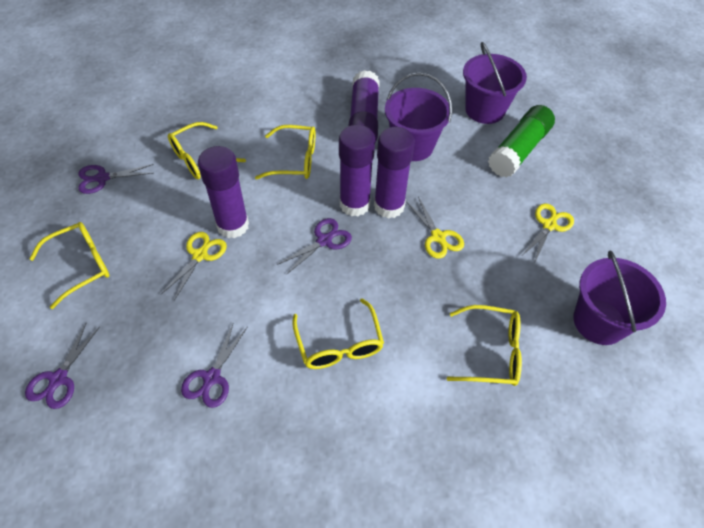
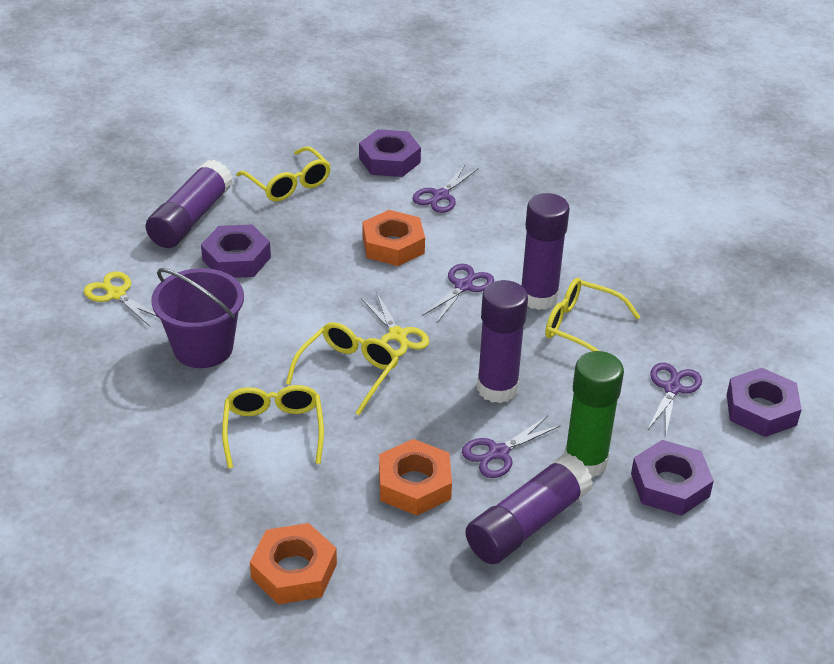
orange nut: none = 0 -> [250,523,337,605] [363,210,425,266] [379,439,452,516] = 3
purple bucket: [385,72,452,161] [463,42,527,124] [573,251,666,345] = 3 -> [151,268,244,368] = 1
purple nut: none = 0 -> [201,224,271,278] [359,129,421,177] [631,440,714,516] [727,368,802,437] = 4
yellow glasses: [29,222,110,309] [168,122,246,179] [255,125,316,179] [292,298,384,369] [447,305,522,386] = 5 -> [222,385,324,469] [236,146,331,201] [286,322,399,415] [545,278,640,351] = 4
yellow scissors: [161,232,227,301] [406,197,464,259] [523,203,574,264] = 3 -> [84,272,158,326] [361,292,429,357] = 2

